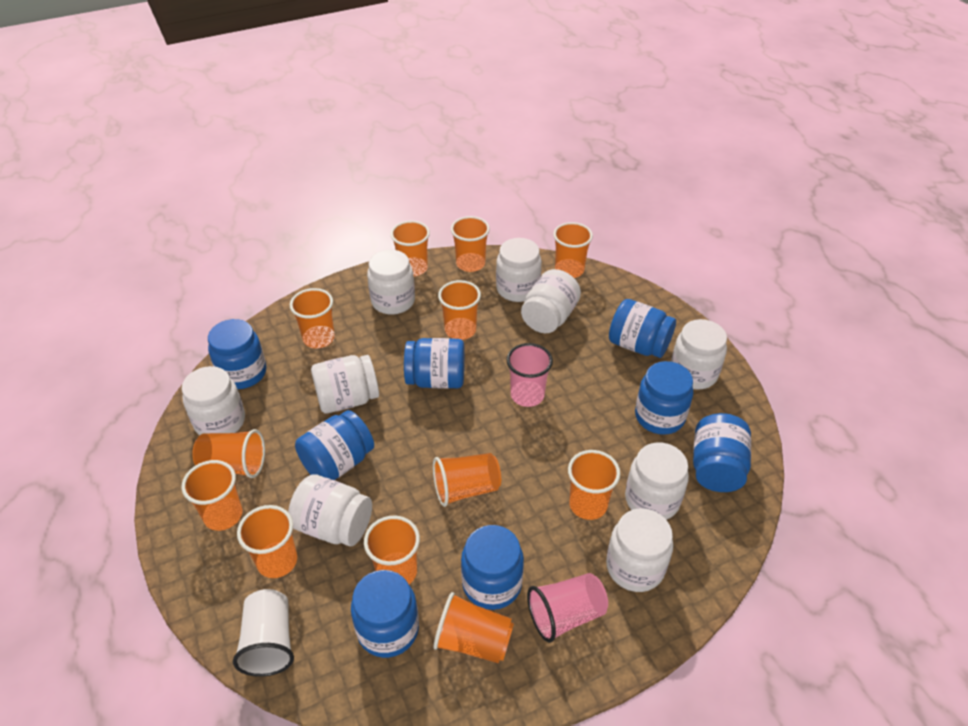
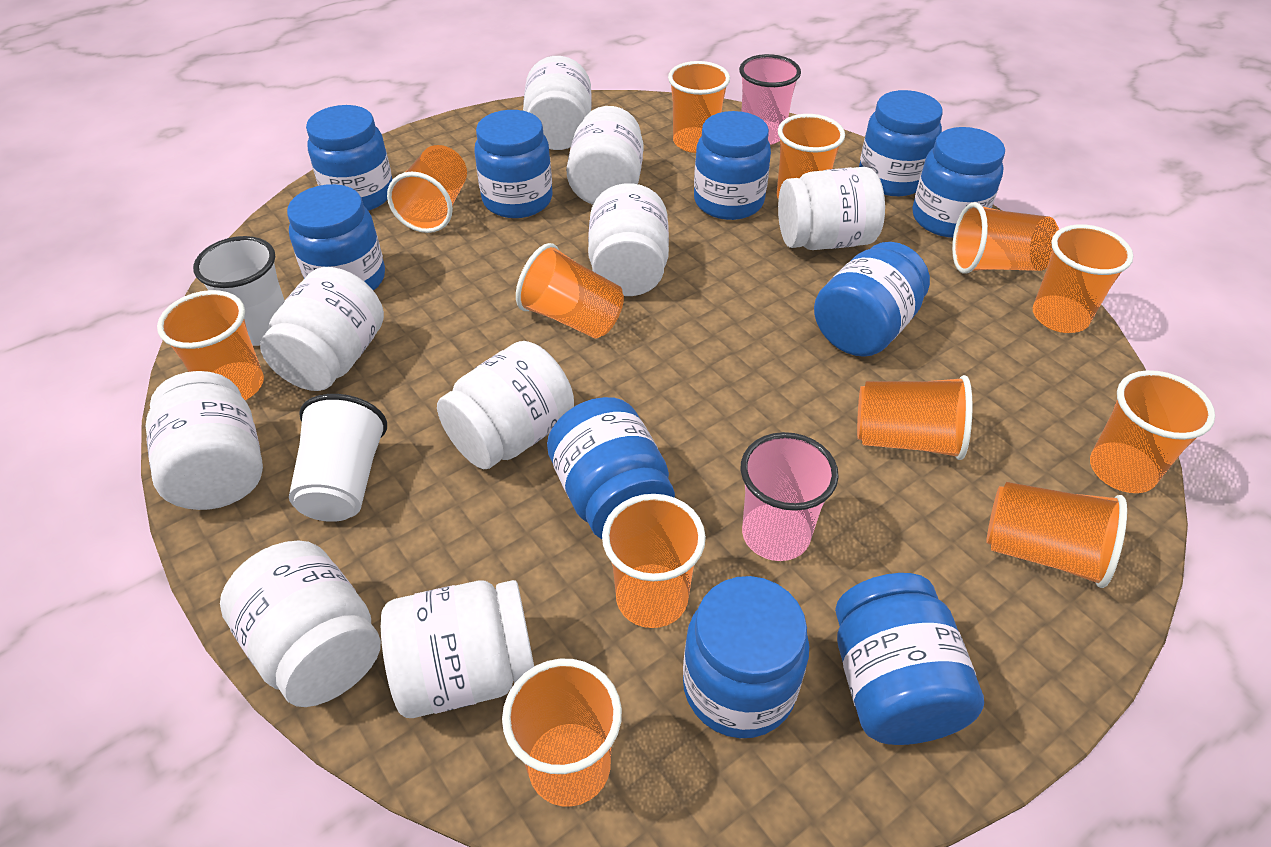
blue jar: [208,319,266,389] [295,410,374,480] [351,570,419,658] [404,338,465,389] [461,525,524,610] [609,299,676,358] [635,361,693,435] [693,413,751,492] = 8 -> [287,184,385,291] [306,105,393,211] [474,110,553,218] [547,397,675,539] [683,576,809,738] [694,111,771,220] [814,242,930,357] [835,573,984,745] [859,90,943,196] [912,127,1005,238] = 10
white cup: [233,589,294,677] = 1 -> [193,236,285,346] [289,394,387,522] = 2

